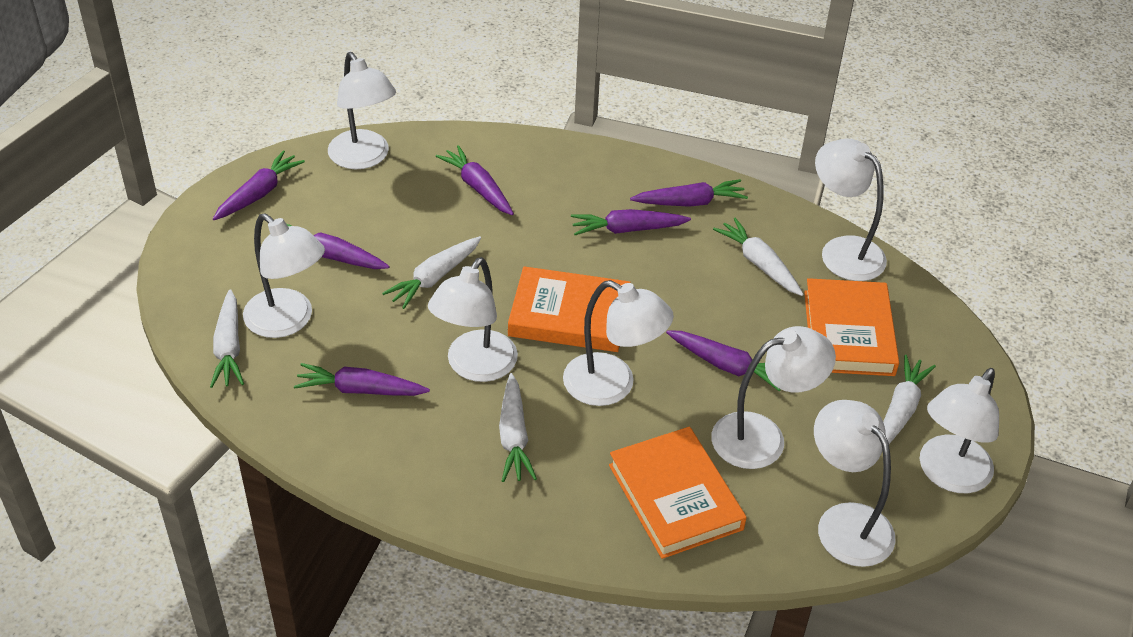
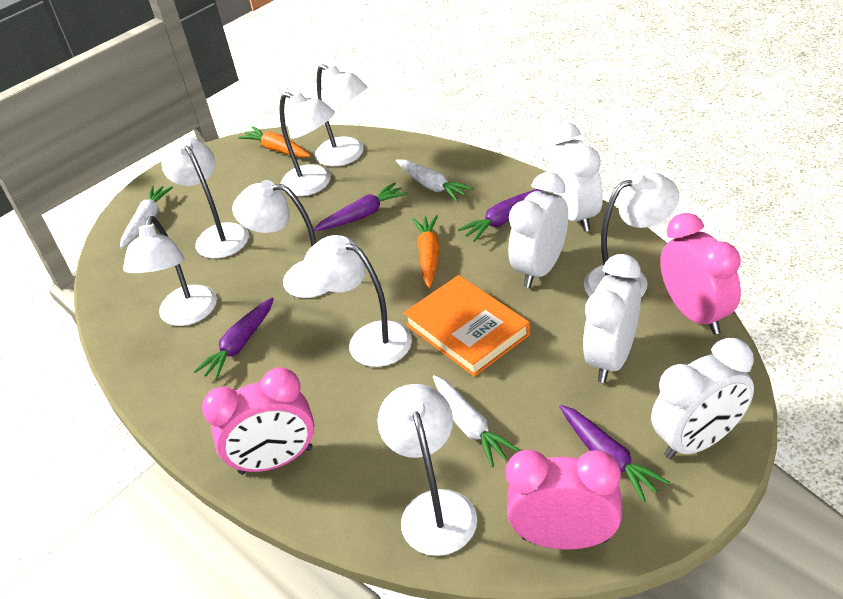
orange book: [508,266,631,352] [609,427,747,559] [804,278,899,376] = 3 -> [403,275,530,377] = 1
orange carrot: none = 0 -> [238,127,310,158] [412,215,440,288] = 2
pink clock: none = 0 -> [202,367,314,474] [506,450,622,550] [660,213,741,334] = 3
purple carrot: [213,150,305,220] [286,223,390,269] [294,363,430,396] [436,145,514,215] [571,209,691,235] [630,179,748,207] [666,330,781,391] = 7 -> [193,297,274,380] [313,183,408,231] [458,189,545,242] [559,405,669,502] = 4
white carrot: [210,289,244,388] [382,236,481,309] [499,373,537,482] [713,218,804,296] [883,355,936,444] = 5 -> [120,186,173,249] [396,160,474,202] [433,375,519,467] = 3
white clock: none = 0 -> [508,172,568,288] [548,122,603,232] [583,254,641,383] [651,338,754,459] = 4

